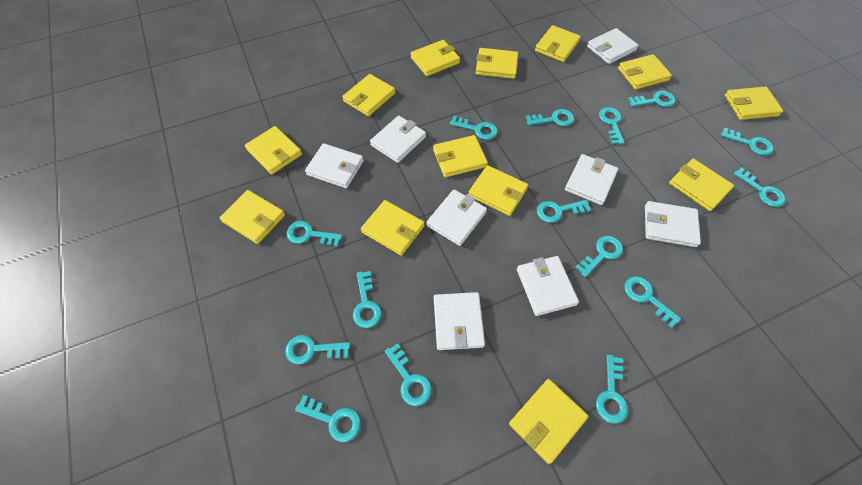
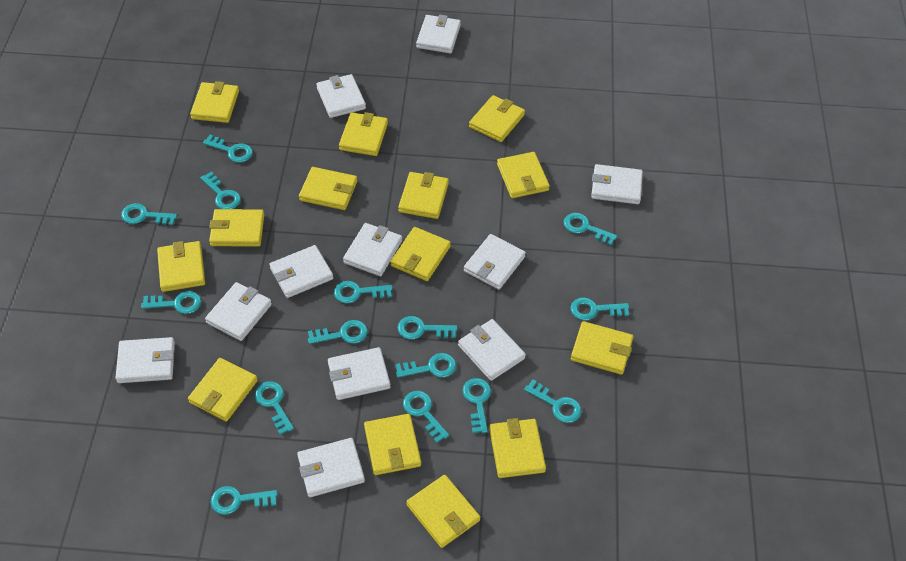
white wallet: [305,143,364,189] [370,116,426,163] [426,189,487,246] [434,292,485,350] [517,256,579,316] [565,154,618,205] [587,28,639,64] [645,201,701,247] = 8 -> [115,337,175,383] [205,282,272,341] [269,245,333,298] [297,438,365,497] [316,74,366,118] [328,347,391,400] [343,223,402,276] [416,15,461,53] [458,319,526,381] [464,234,526,290] [591,164,643,204] = 11
yellow wallet: [220,190,285,244] [245,126,302,175] [342,74,395,116] [361,200,425,256] [410,40,460,76] [433,135,488,177] [468,165,528,216] [476,48,518,79] [509,379,589,464] [535,25,581,62] [618,54,672,90] [669,159,734,211] [725,87,783,120] = 13 -> [157,241,205,292] [188,358,258,422] [190,81,239,123] [209,209,264,247] [299,167,357,210] [339,112,388,156] [364,414,421,475] [390,227,451,281] [398,172,449,219] [406,475,480,548] [469,95,525,142] [489,418,546,478] [497,152,550,198] [571,321,633,375] = 14

